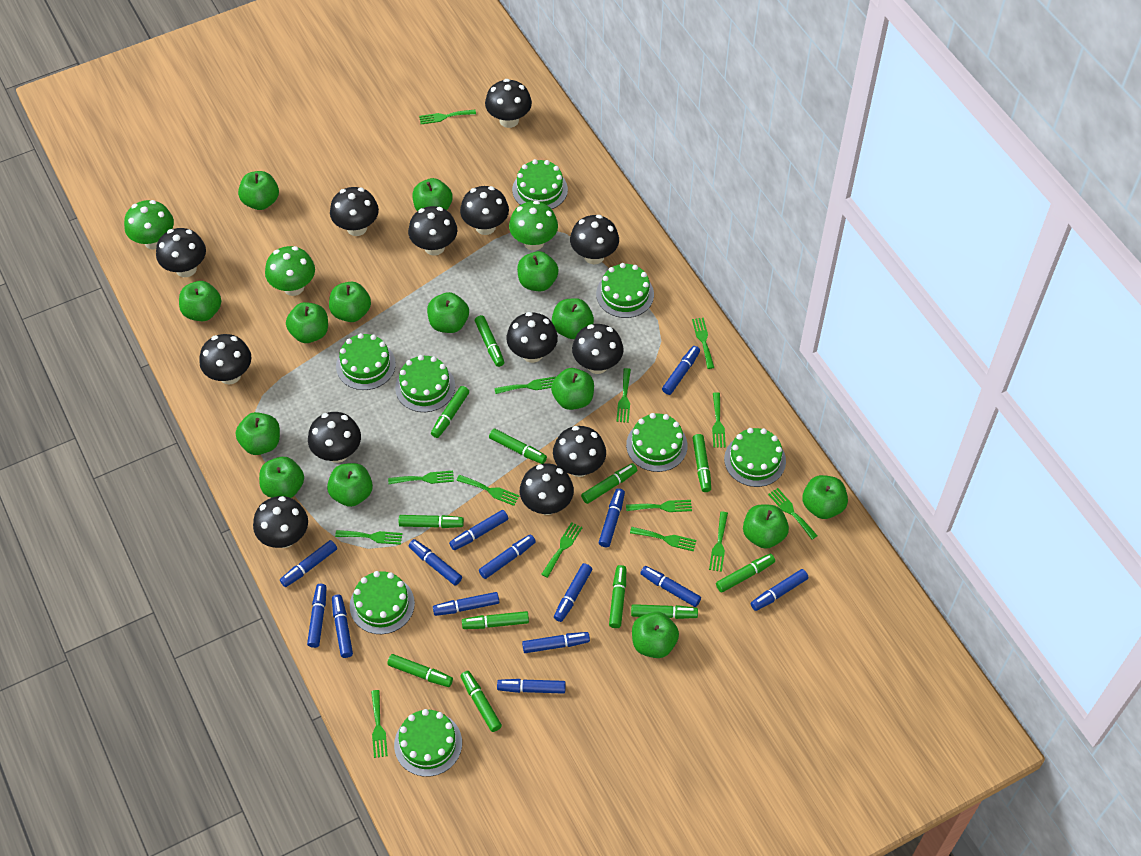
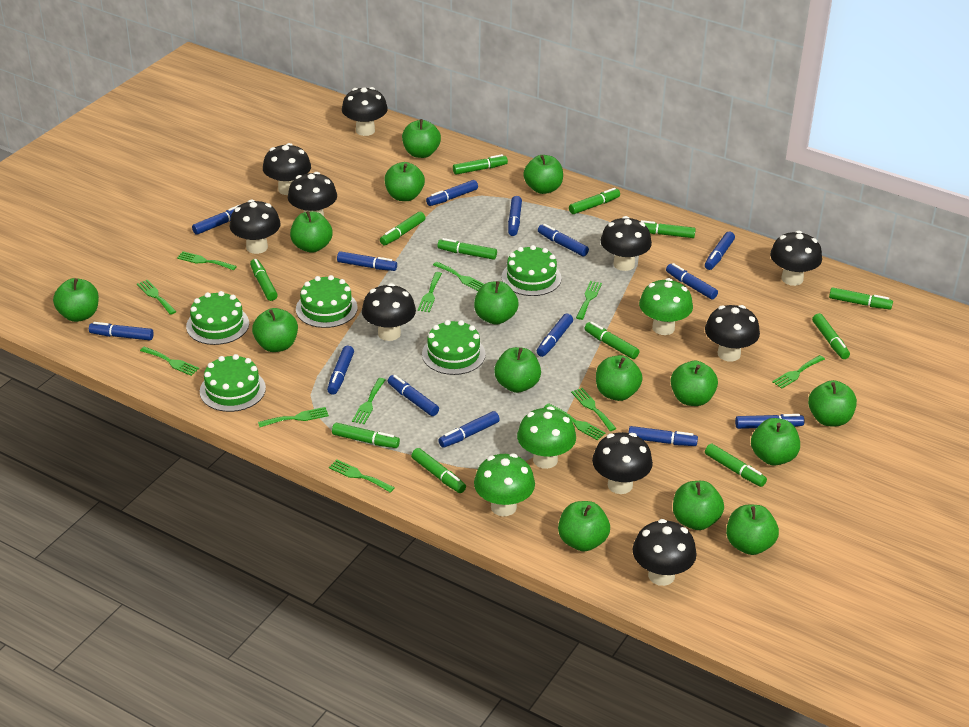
black mushroom: [156,228,206,277] [199,334,251,385] [253,496,308,548] [308,412,361,463] [330,187,379,236] [408,206,457,256] [460,186,509,235] [485,79,532,128] [506,312,558,363] [520,463,574,515] [553,426,606,477] [570,215,619,264] [572,324,624,374] = 13 -> [229,199,281,254] [263,143,311,195] [288,172,337,216] [342,87,388,136] [362,283,416,341] [592,432,653,494] [600,216,652,271] [633,519,697,586] [705,305,760,361] [770,230,822,286] = 10
green cake: [336,333,396,390] [350,571,415,634] [394,709,462,777] [395,355,455,412] [512,159,568,209] [596,263,654,318] [626,413,688,472] [724,428,786,487] = 8 -> [186,291,249,345] [200,354,266,412] [296,275,357,328] [422,320,486,375] [501,245,561,296] = 5
green fork: [335,530,402,545] [371,690,388,758] [388,471,454,484] [419,110,476,124] [456,475,519,506] [494,376,556,394] [541,522,583,578] [616,368,631,423] [626,500,692,512] [630,527,696,551] [692,318,714,369] [709,512,728,572] [712,392,726,448] [768,488,818,540] = 14 -> [137,280,176,315] [140,347,199,376] [177,251,237,270] [258,407,329,427] [329,459,395,493] [352,378,385,424] [418,272,442,312] [433,262,484,291] [544,403,606,440] [571,388,617,431] [576,281,602,320] [772,355,825,389] = 12

